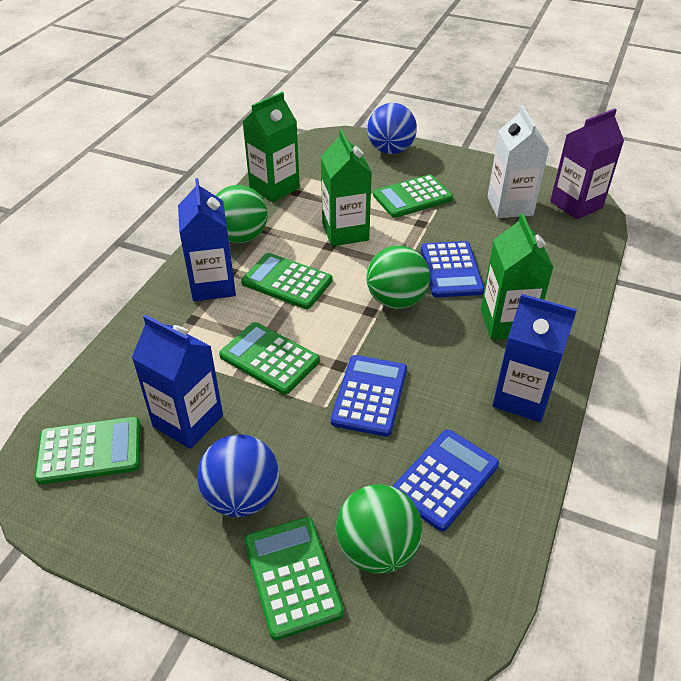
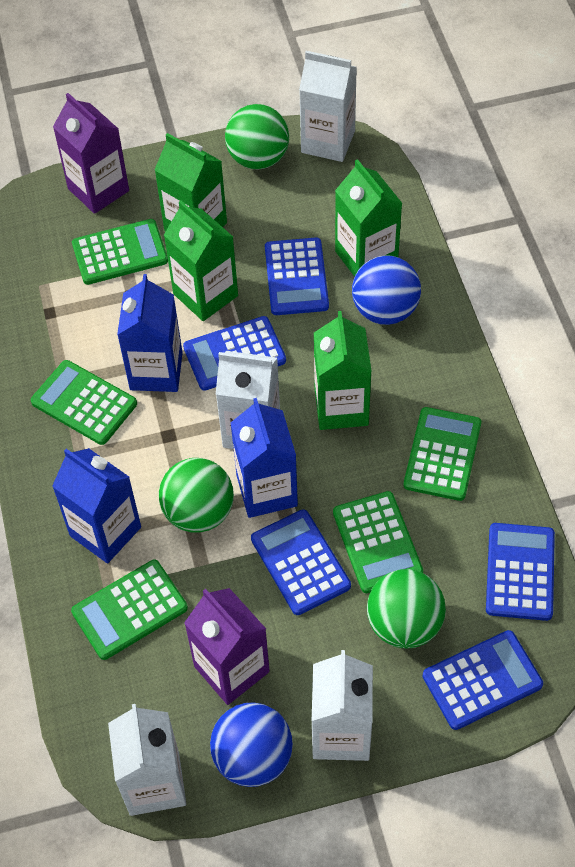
blue calculator: [331,355,407,437] [392,430,499,531] [421,241,484,298] = 3 -> [183,316,286,391] [251,509,351,615] [265,237,329,315] [422,630,543,730] [486,523,555,621] = 5
green carton: [242,92,300,202] [321,129,372,246] [481,213,554,340] = 3 -> [155,133,227,232] [164,201,238,321] [314,311,371,430] [335,159,402,277] = 4
purple carton: [550,108,624,220] = 1 -> [53,93,129,214] [184,588,270,705] = 2
white carton: [487,106,549,218] = 1 -> [108,704,186,816] [216,351,280,449] [299,51,357,162] [312,650,373,761] = 4

